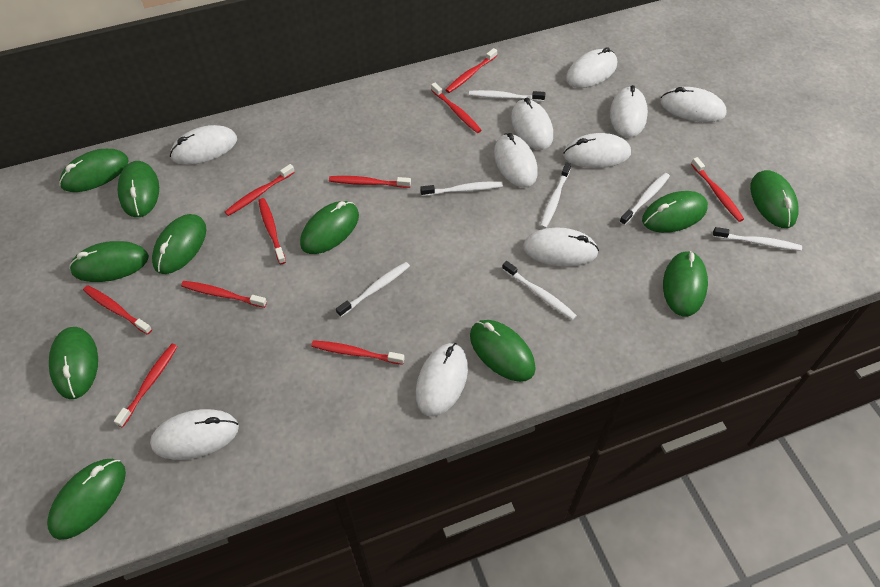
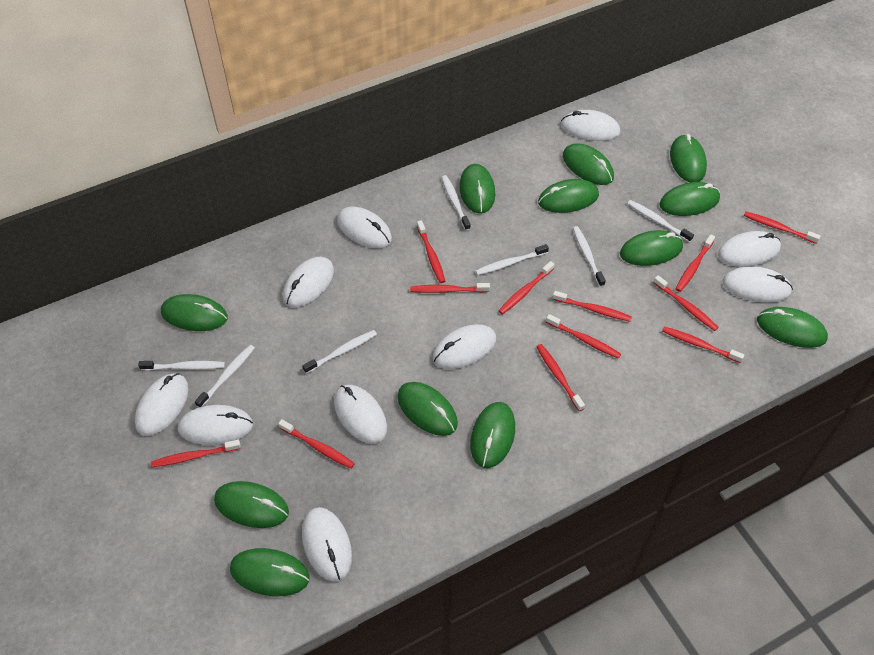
green mouse: [47,459,126,540] [49,327,98,399] [59,149,129,192] [69,241,149,282] [117,161,159,217] [152,214,206,274] [300,201,359,254] [470,320,536,382] [642,191,708,233] [663,251,708,316] [750,170,799,228] = 11 -> [161,294,228,331] [214,481,289,528] [230,548,310,596] [397,382,458,436] [459,164,495,214] [470,402,515,468] [538,179,599,213] [563,143,614,185] [620,230,683,266] [660,182,720,216] [670,134,707,182] [757,307,828,348] = 12
red toothbrush: [83,285,152,335] [114,344,178,428] [181,281,267,308] [225,164,295,216] [258,198,286,264] [311,340,405,365] [329,176,411,188] [431,83,482,133] [446,48,497,93] [691,157,744,222] = 10 -> [151,440,241,468] [278,419,355,468] [410,283,490,293] [417,220,445,283] [498,261,554,314] [536,344,585,411] [546,314,621,359] [553,291,632,322] [653,275,719,331] [662,326,744,363] [676,235,715,292] [744,211,821,244] = 12

